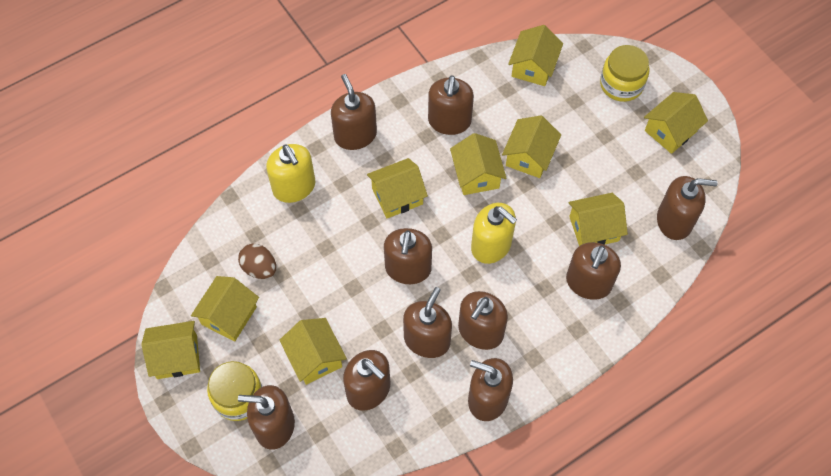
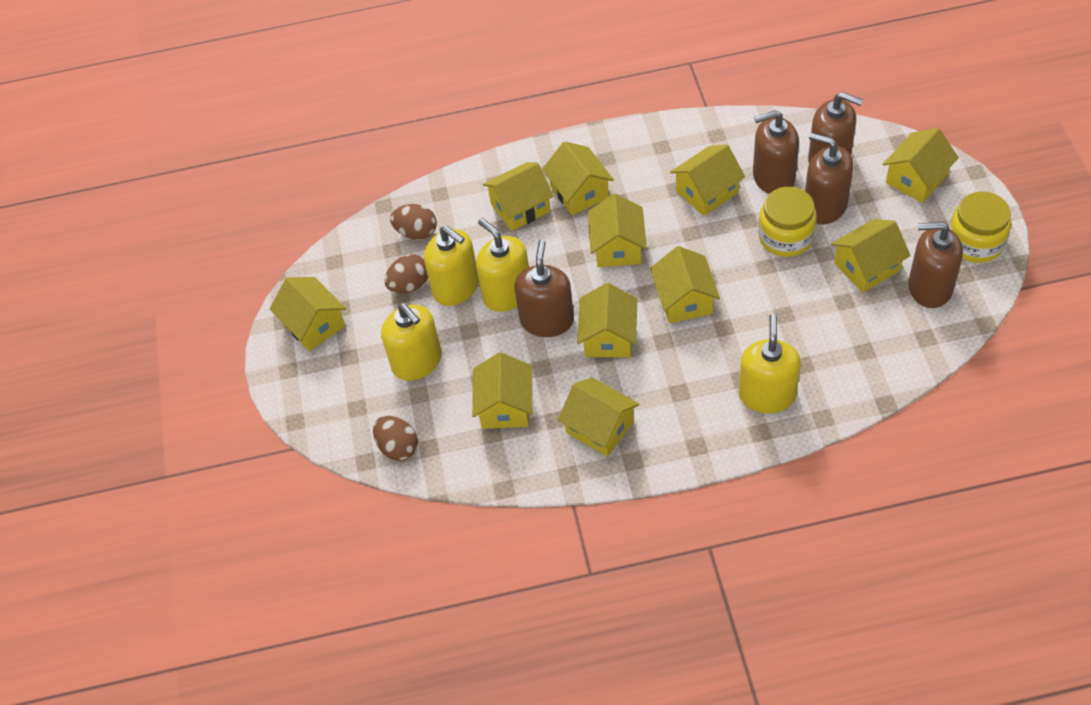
brown egg: [238,244,276,279] = 1 -> [373,416,418,461] [385,254,428,294] [390,204,437,240] = 3
brown soap dispenser: [238,385,295,450] [331,74,377,150] [343,350,390,411] [384,228,432,284] [403,287,452,358] [428,75,474,135] [458,291,508,350] [468,358,513,421] [566,242,621,300] [657,176,718,240] = 10 -> [515,240,574,337] [753,110,799,194] [805,133,854,224] [808,92,863,163] [908,222,963,308] = 5
yellow house: [141,321,200,379] [191,276,259,341] [280,318,347,385] [367,158,428,218] [450,133,506,195] [502,116,561,178] [508,25,563,86] [569,193,628,246] [644,92,708,154] = 9 -> [270,277,346,351] [472,352,532,429] [483,162,554,231] [542,141,614,215] [558,377,640,457] [577,283,637,358] [588,194,647,267] [650,246,720,323] [670,144,745,216] [831,219,911,293] [883,128,959,203] = 11
yellow soap dispenser: [266,144,315,203] [471,203,517,264] = 2 -> [381,303,442,381] [424,226,479,306] [476,218,529,312] [739,314,801,413] = 4

